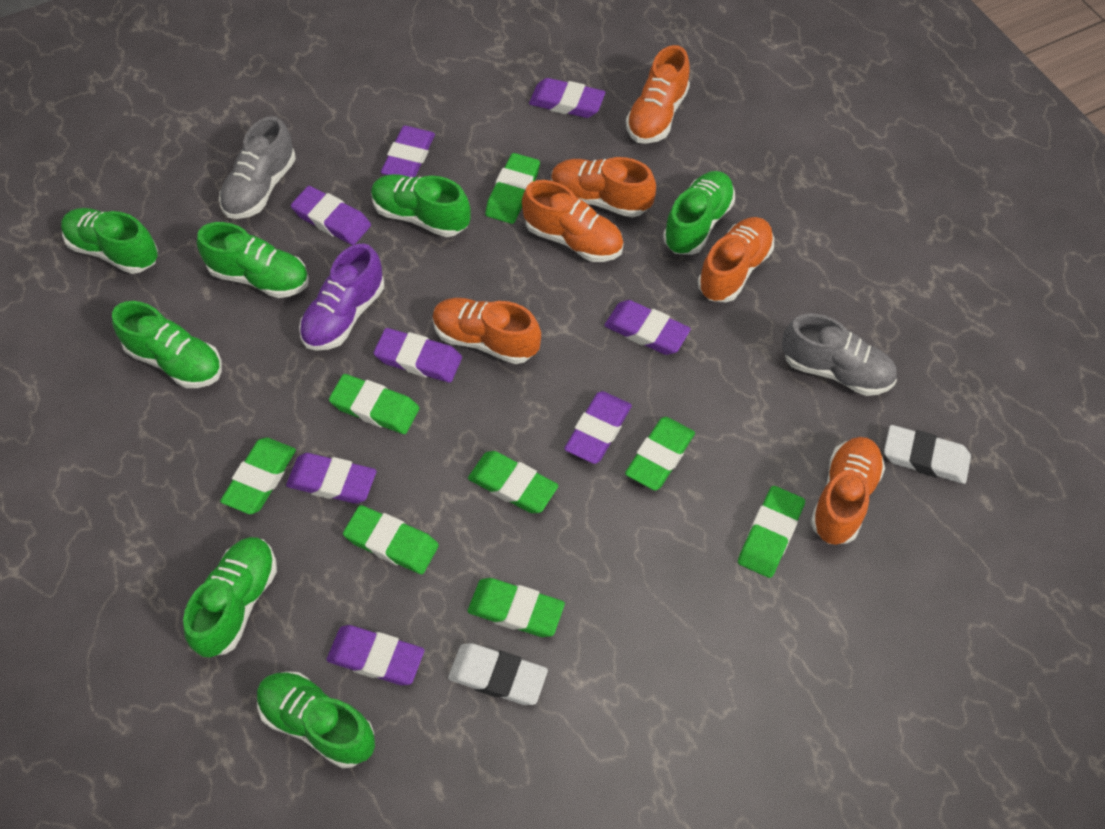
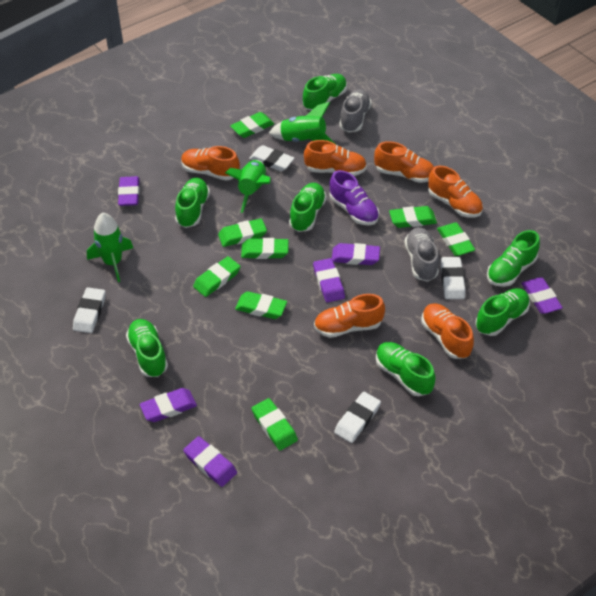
green rocket: none = 0 -> [87,213,133,282] [225,160,271,213] [269,102,336,145] = 3
purple eraser: [286,453,377,504] [291,186,371,245] [327,625,424,685] [374,328,462,383] [381,126,435,177] [529,78,605,118] [564,391,632,464] [604,300,691,355] = 8 -> [118,176,140,206] [140,388,197,422] [183,436,237,487] [313,258,345,303] [332,243,380,265] [521,277,563,314] = 6
white eraser: [448,643,548,705] [884,425,971,484] = 2 -> [73,288,106,333] [249,145,295,171] [334,392,381,443] [441,257,465,299] = 4

